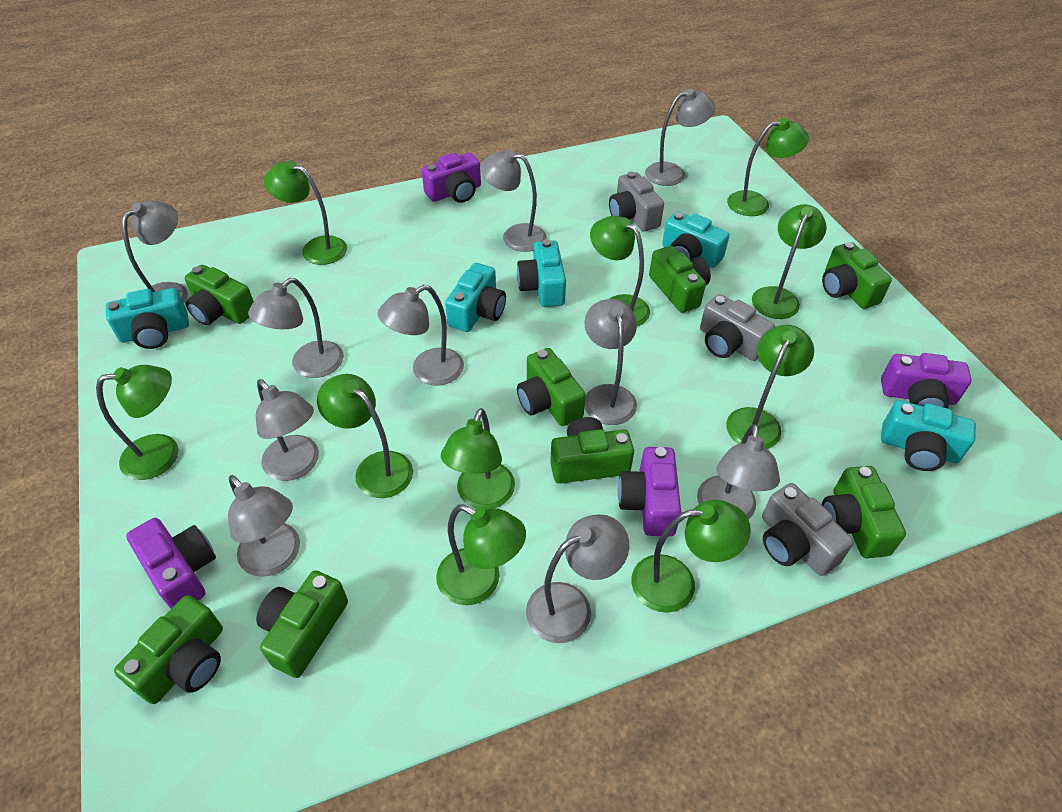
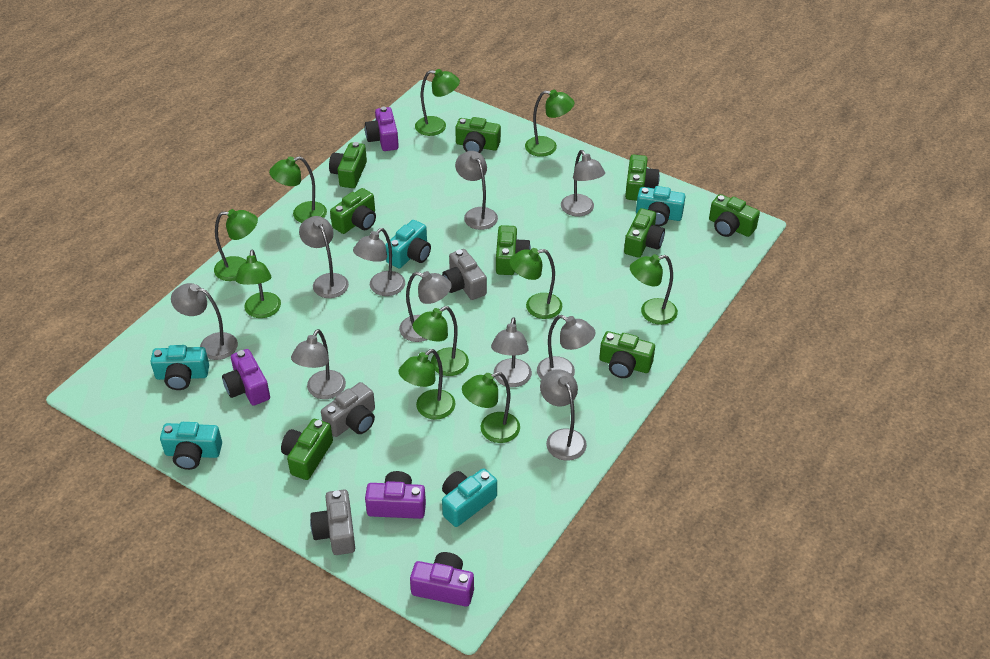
green camera: [114,595,223,704] [185,265,254,325] [256,570,348,678] [517,348,586,426] [550,417,634,484] [649,246,711,313] [822,242,892,309] [822,466,906,558] = 8 -> [281,419,333,480] [329,142,367,188] [330,188,376,234] [455,117,501,153] [496,225,531,275] [599,331,655,378] [624,208,665,258] [625,154,660,201] [709,194,760,237] = 9

